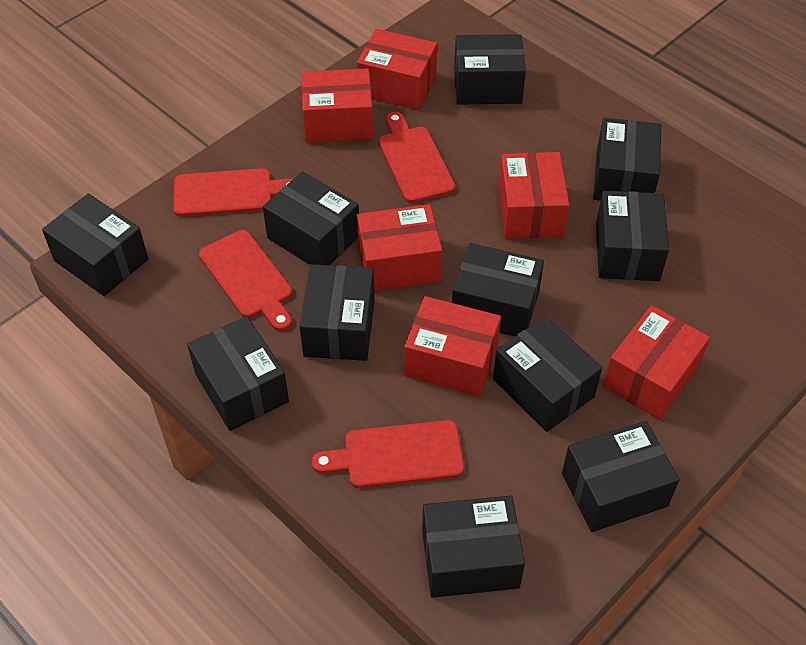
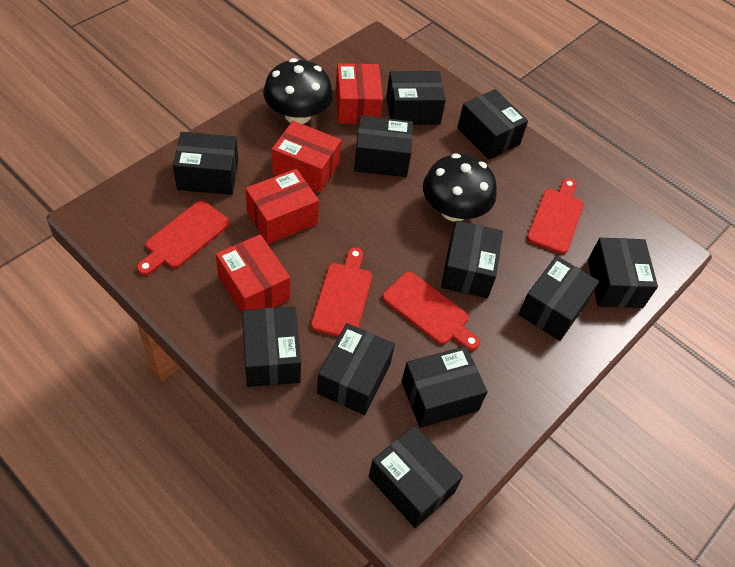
black mushroom: none = 0 -> [263,58,333,124] [423,153,497,222] = 2
red box: [301,68,373,143] [357,29,437,110] [357,204,442,291] [404,296,501,397] [498,152,569,239] [603,305,710,420] = 6 -> [216,234,290,313] [245,169,319,244] [272,121,341,193] [336,63,383,124] = 4

